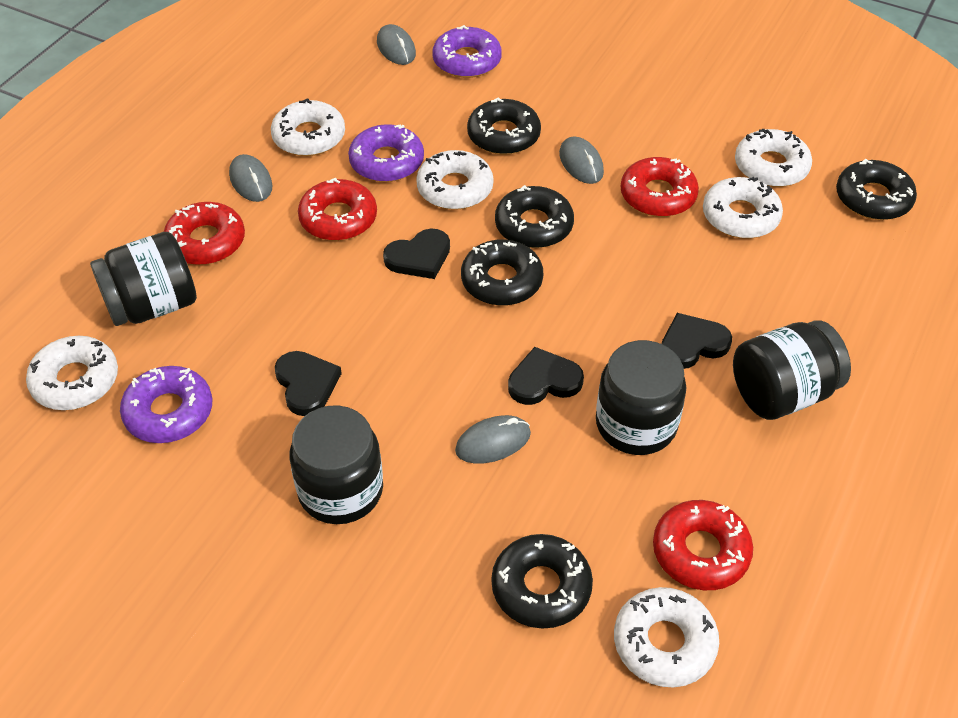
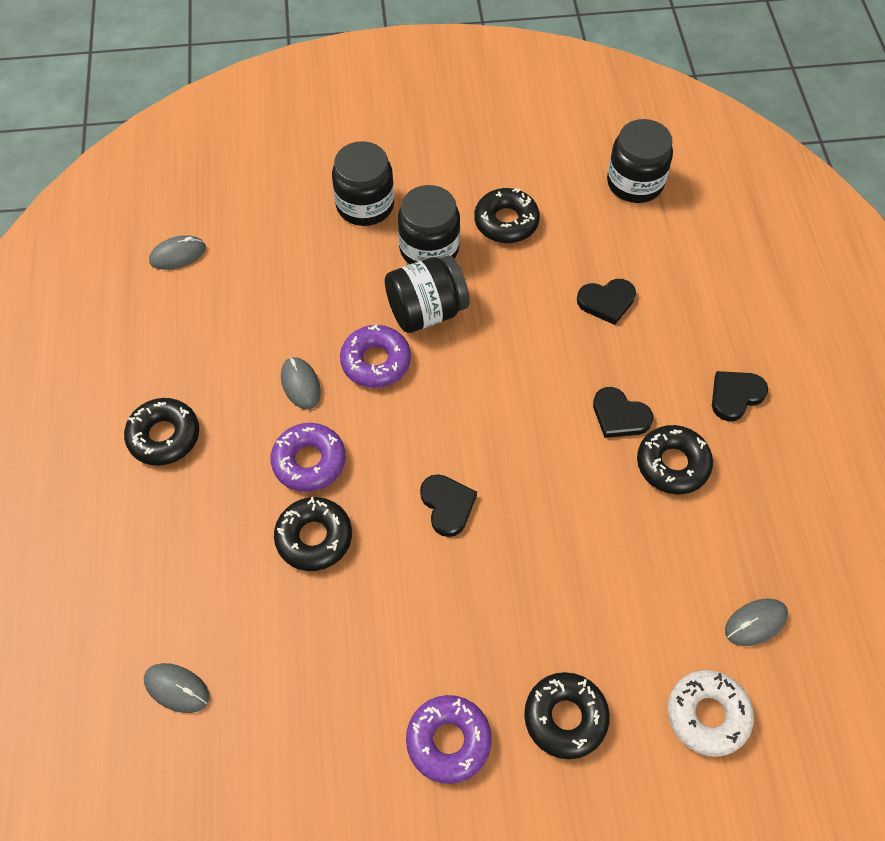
red donut: [164,202,245,265] [298,177,377,241] [620,157,699,217] [653,500,753,590] = 4 -> none = 0
white donut: [26,336,118,410] [271,98,345,156] [416,150,493,210] [614,587,719,687] [703,177,783,238] [735,129,812,187] = 6 -> [668,670,754,757] = 1

